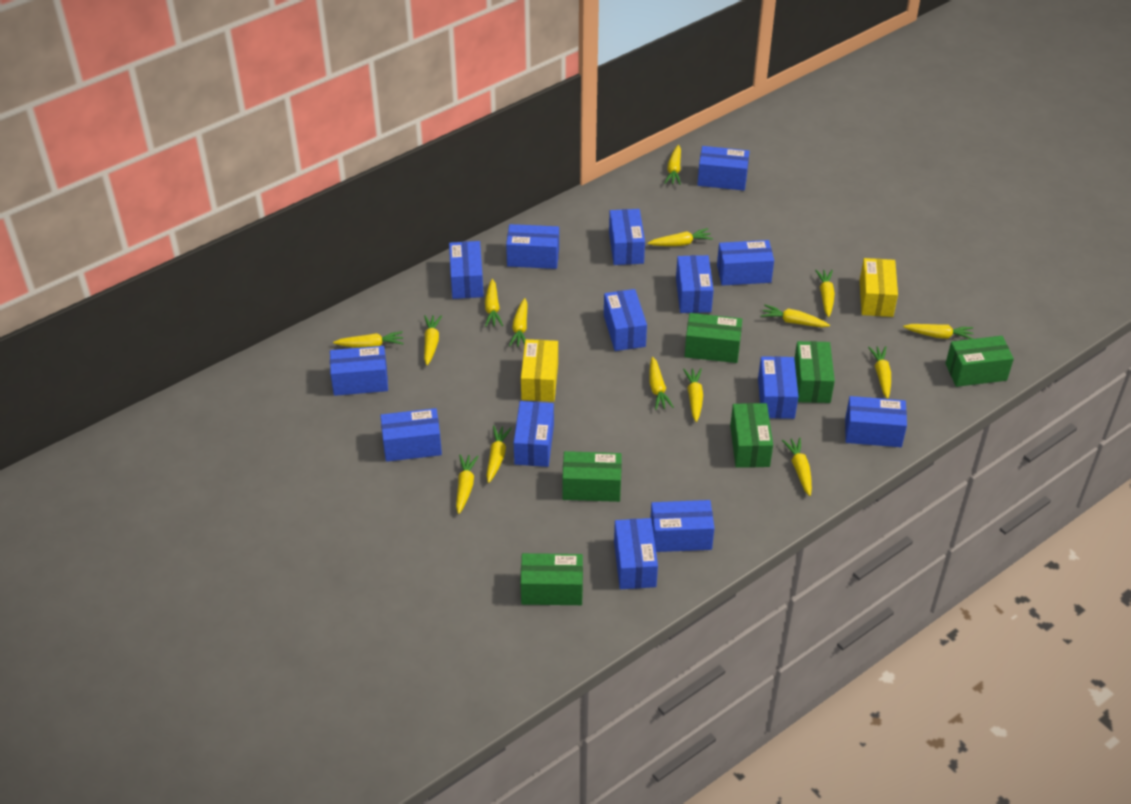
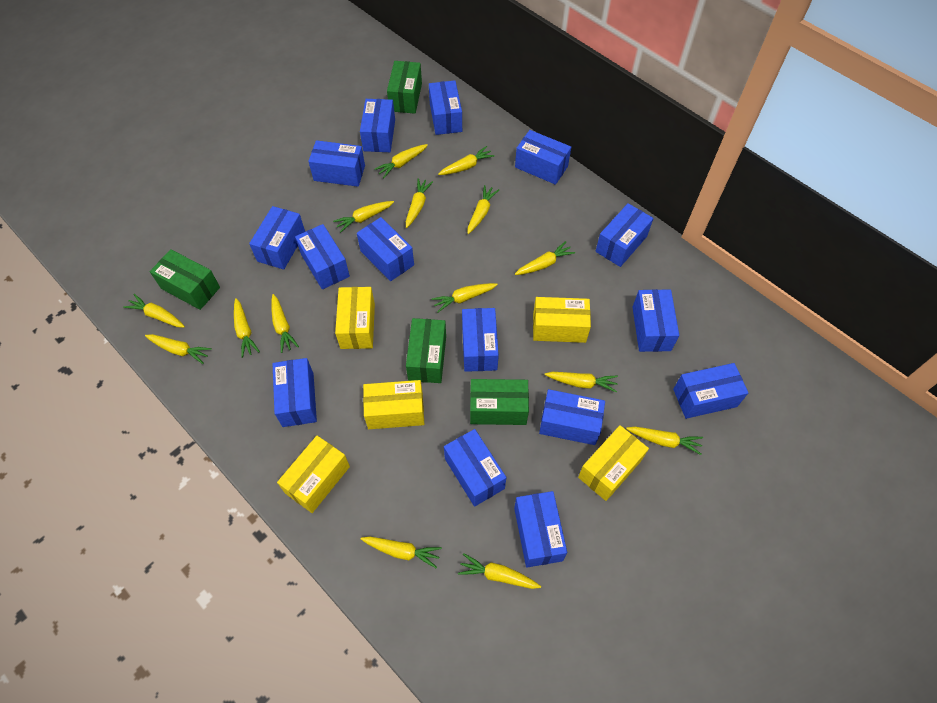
blue box: [330,346,388,396] [380,408,442,462] [449,241,484,299] [506,224,559,269] [514,401,554,467] [604,289,647,351] [609,209,645,265] [614,518,658,589] [650,500,714,552] [676,255,714,313] [697,146,750,191] [717,240,774,286] [758,356,799,419] [845,396,907,447] = 14 -> [249,206,305,269] [273,358,317,427] [295,224,350,289] [308,140,365,187] [357,217,414,281] [360,99,395,152] [429,80,462,135] [444,429,507,507] [462,308,499,372] [514,491,567,567] [515,130,571,185] [539,389,605,445] [596,203,654,267] [632,289,679,352] [673,363,748,419] = 15
green box: [520,553,583,605] [562,451,622,502] [685,313,742,363] [730,403,773,468] [794,341,835,403] [945,336,1014,387] = 6 -> [150,249,220,310] [387,61,422,114] [406,318,446,383] [470,379,529,425] = 4
yellow box: [521,339,558,402] [860,258,898,317] = 2 -> [277,436,350,513] [335,287,375,349] [363,380,424,429] [533,297,591,343] [578,425,649,501] = 5

